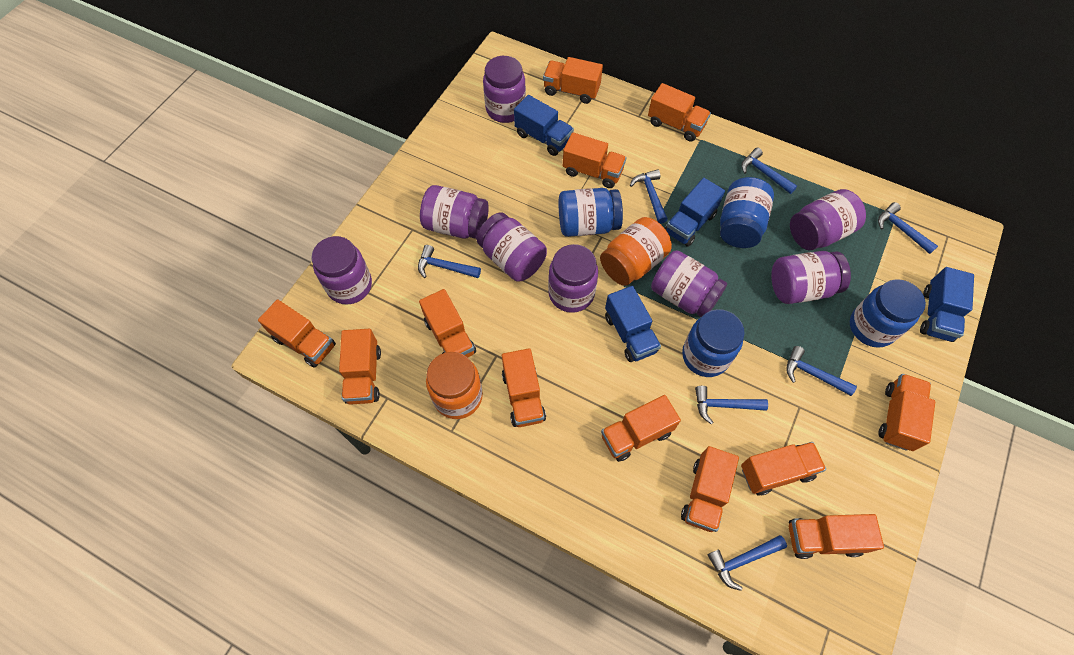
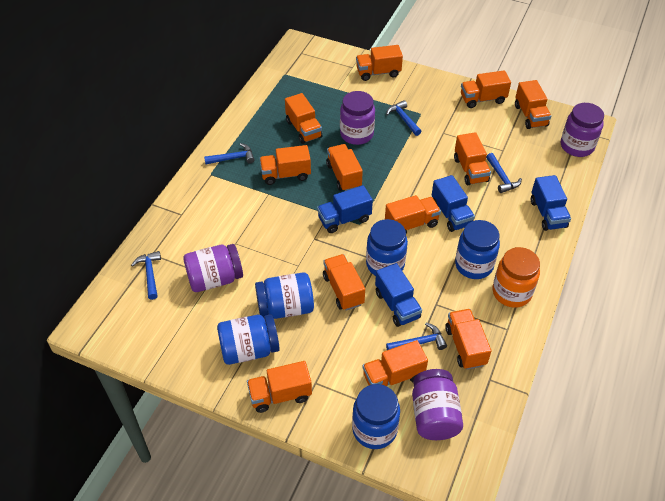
blue hammer: [418,245,481,278] [630,169,668,224] [695,386,768,424] [707,535,787,591] [742,148,797,194] [786,346,857,396] [878,202,938,254] = 7 -> [131,251,161,300] [204,143,255,165] [386,100,422,136] [386,323,447,350] [486,153,522,193] = 5
blue jar: [559,188,623,237] [682,309,745,377] [720,177,774,248] [850,279,926,348] = 4 -> [217,314,280,365] [255,273,314,319] [352,384,400,449] [366,219,408,276] [455,220,500,279] = 5
orange jar: [426,352,483,419] [600,217,672,286] = 2 -> [493,247,540,308] = 1
purple jar: [311,236,372,305] [420,185,489,239] [476,212,547,282] [483,56,526,123] [548,244,598,313] [651,250,727,317] [771,251,851,304] [790,189,866,250] = 8 -> [183,244,243,292] [340,91,375,145] [412,369,463,440] [561,103,604,157] = 4

